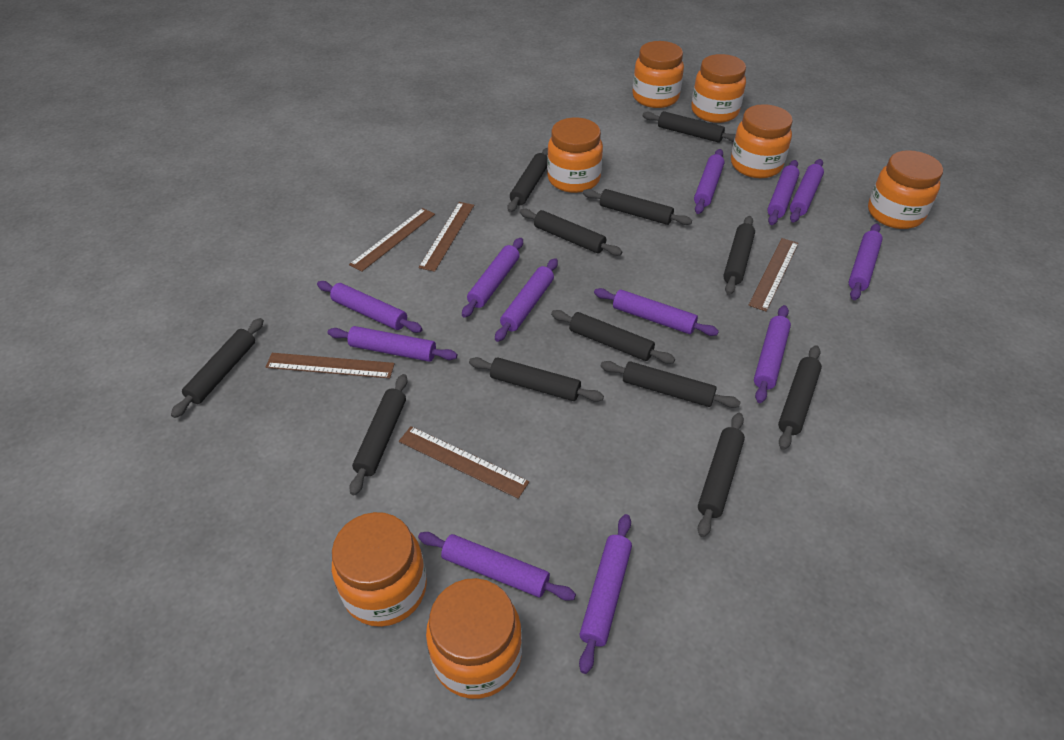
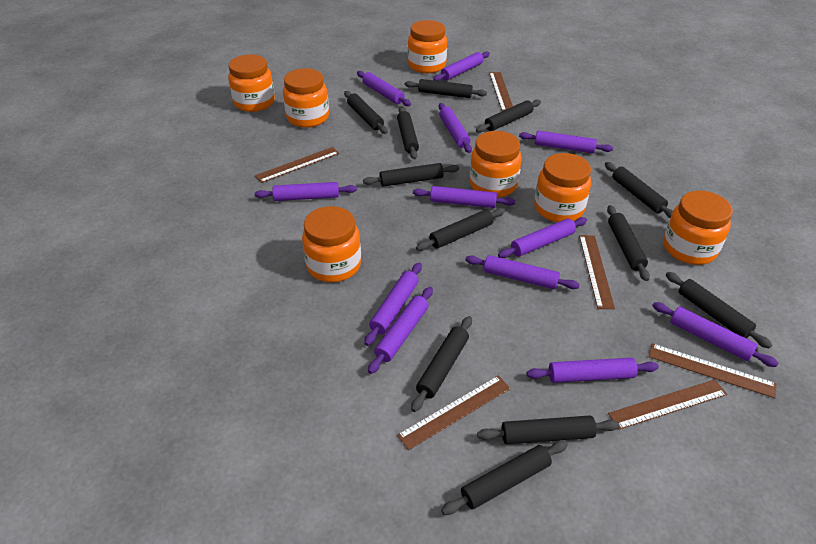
brown ruler: [266,353,395,378] [349,208,435,272] [399,426,529,499] [419,202,474,272] [748,238,799,312] = 5 -> [255,147,339,183] [397,376,510,450] [489,72,513,111] [579,235,615,309] [608,379,727,430] [649,343,777,398] = 6

